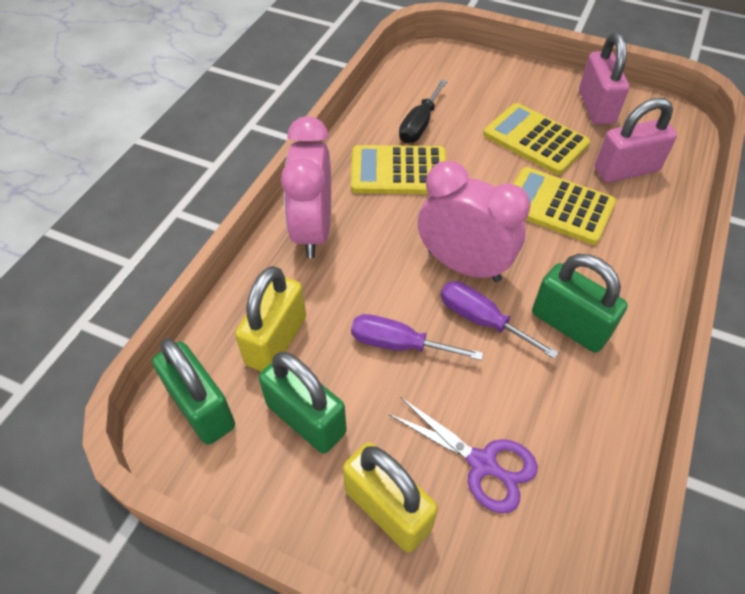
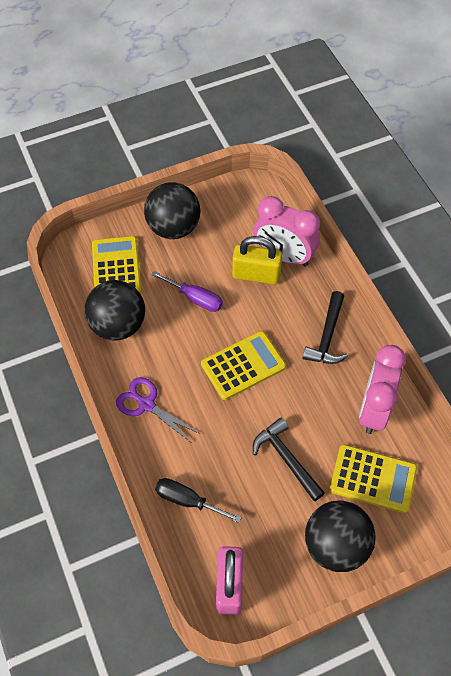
black ball: none = 0 -> [84,280,145,340] [144,182,200,239] [305,501,376,572] = 3
black hammer: none = 0 -> [253,418,325,502] [303,291,348,364] = 2
green padlock: [152,338,235,445] [259,352,347,454] [532,254,628,353] = 3 -> none = 0
pink padlock: [579,32,629,125] [595,98,677,182] = 2 -> [216,546,243,615] = 1
purple screwdriver: [351,314,483,361] [441,281,559,359] = 2 -> [151,271,223,312] = 1
yellow padlock: [235,266,306,371] [343,442,438,552] = 2 -> [232,236,283,285] = 1

